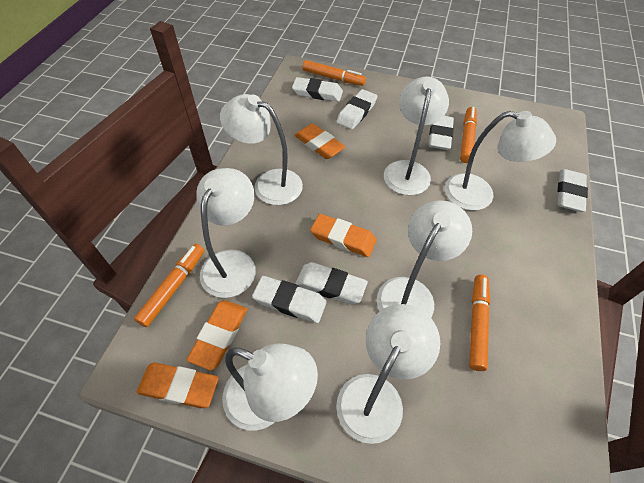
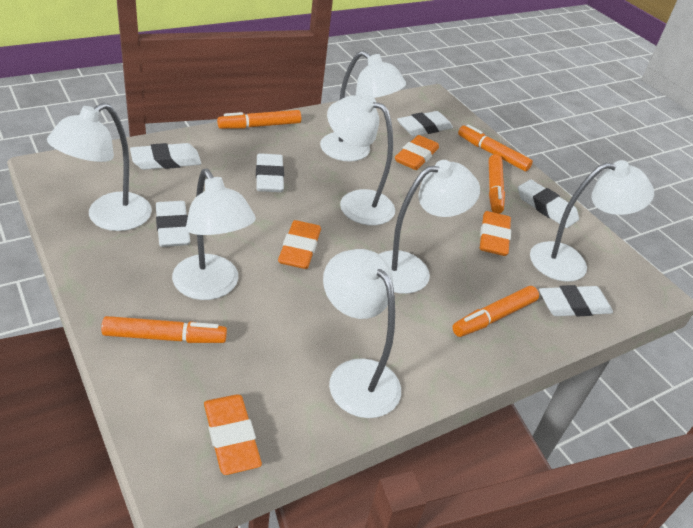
orange marker: [134,244,205,327] [303,60,366,86] [460,107,477,163] [469,275,490,371] = 4 -> [101,316,227,343] [217,110,301,129] [452,286,539,337] [458,125,533,172] [489,154,505,214] = 5

